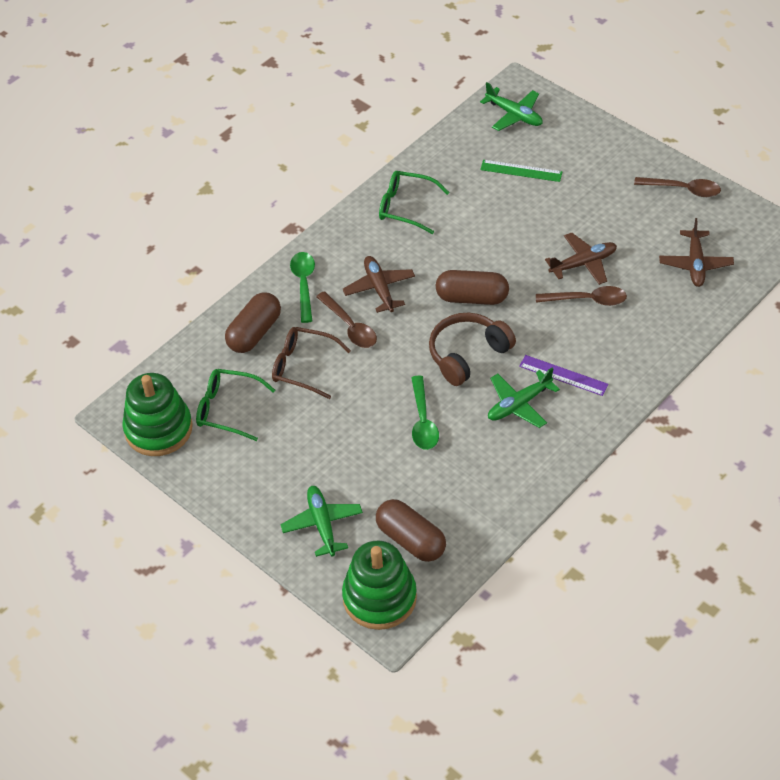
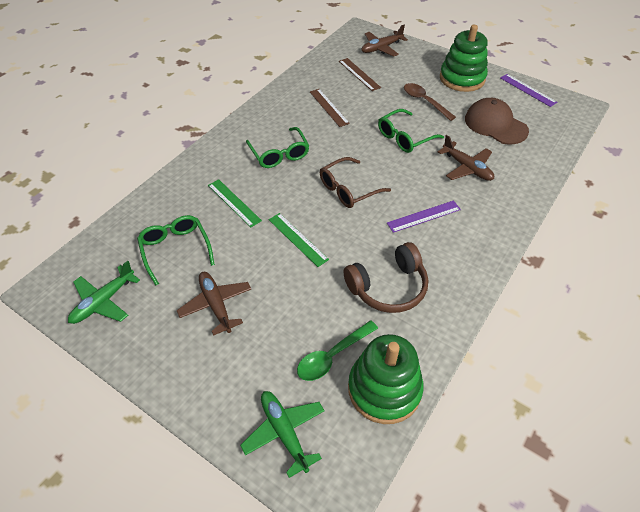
brown cap: none = 0 -> [465,98,529,145] = 1
brown capsule: [225,292,281,353] [376,499,446,562] [436,270,509,305] = 3 -> none = 0
brown ruler: none = 0 -> [310,89,350,127] [339,58,381,91] = 2
brown spoon: [316,291,377,348] [536,286,627,306] [634,177,721,197] = 3 -> [404,83,456,121] = 1
green glasses: [196,369,275,441] [379,171,450,234] = 2 -> [137,215,215,286] [246,127,309,168] [378,109,444,153] = 3
green plane: [280,486,363,557] [480,82,543,131] [488,367,560,428] = 3 -> [68,261,140,324] [240,391,325,478] = 2
green ruler: [480,160,563,182] = 1 -> [208,179,262,227] [269,213,329,267] = 2
green spoon: [290,252,315,323] [411,376,439,450] = 2 -> [297,320,378,381] = 1
purple ruler: [519,355,609,396] = 1 -> [387,200,461,233] [500,74,557,107] = 2

